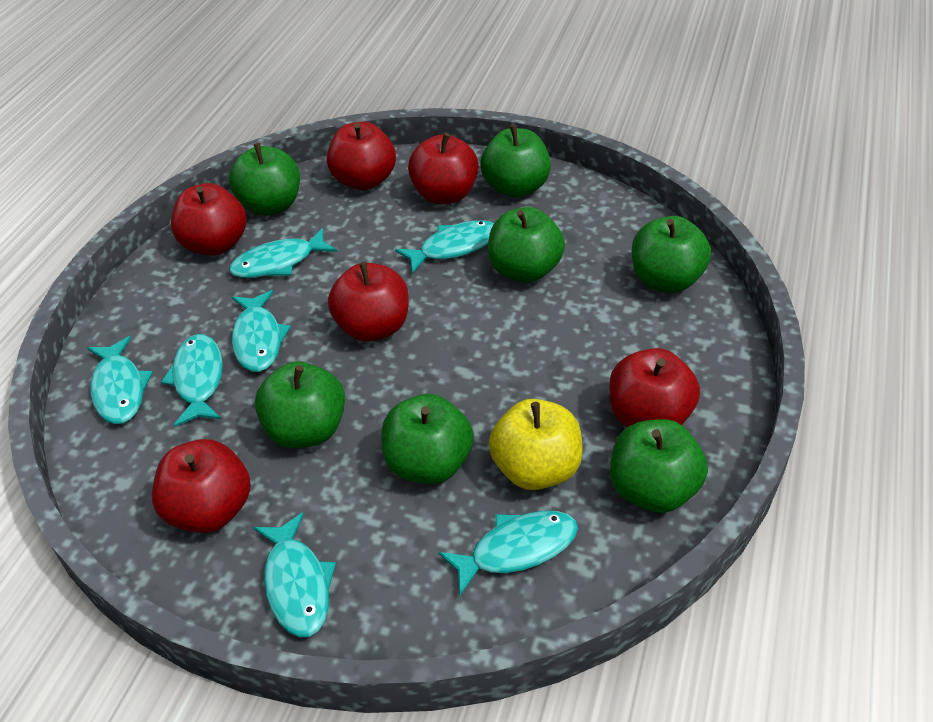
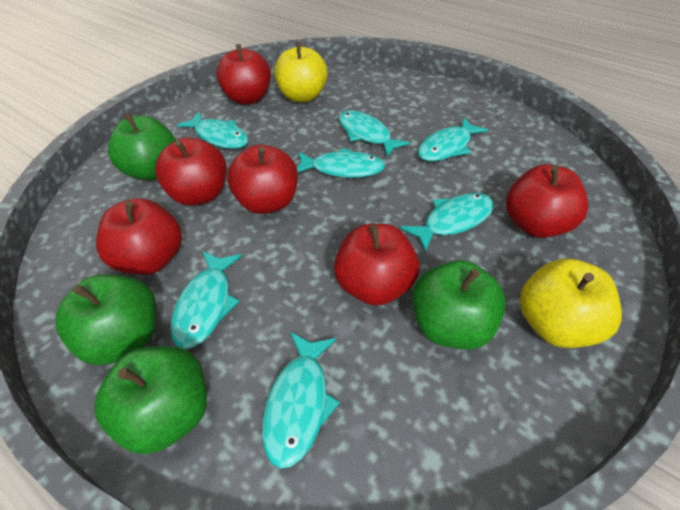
green apple: [229,143,300,216] [255,361,345,448] [381,394,474,484] [480,125,551,198] [488,207,565,283] [610,419,708,513] [632,216,711,293] = 7 -> [56,275,157,365] [94,346,207,454] [108,113,176,180] [412,260,506,350] = 4
yellow apple: [489,399,583,490] = 1 -> [274,42,328,102] [519,259,622,348] = 2

